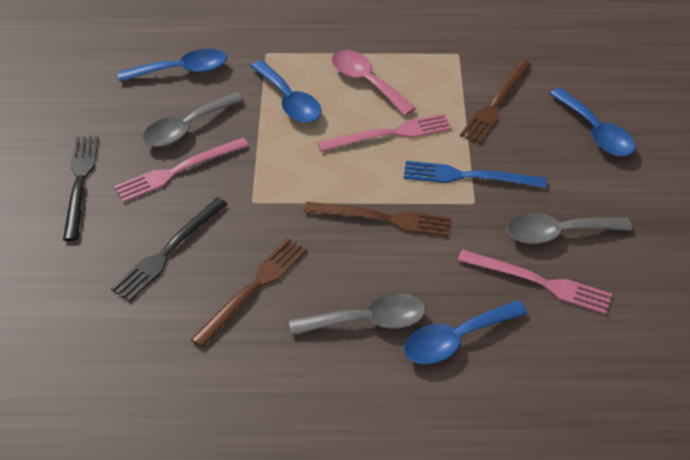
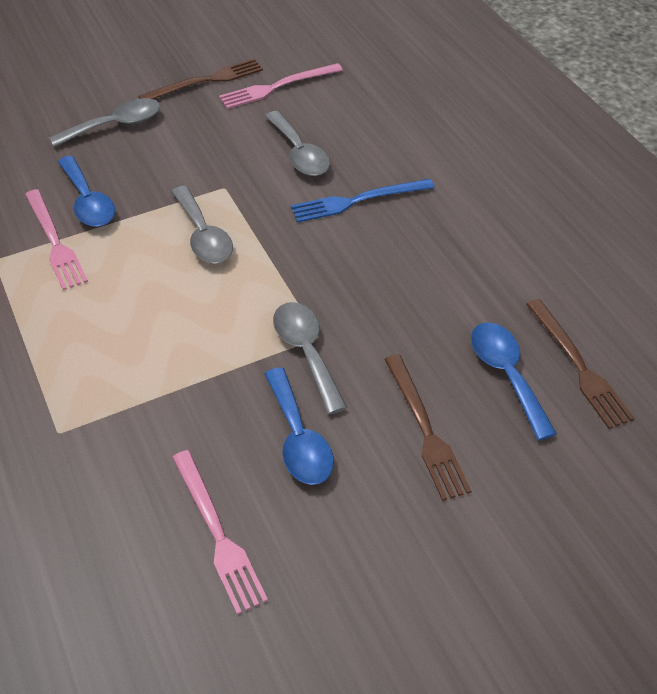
black fork: [63,136,99,241] [111,197,227,302] = 2 -> none = 0
blue spoon: [118,49,227,82] [250,60,321,123] [404,300,528,364] [550,88,635,156] = 4 -> [58,156,115,227] [265,367,334,485] [471,322,557,440] = 3
grey spoon: [143,92,244,147] [289,293,426,336] [507,213,632,244] = 3 -> [49,98,161,147] [171,186,233,264] [265,111,330,176] [273,302,347,415] = 4
pink spoon: [332,50,416,116] = 1 -> none = 0

